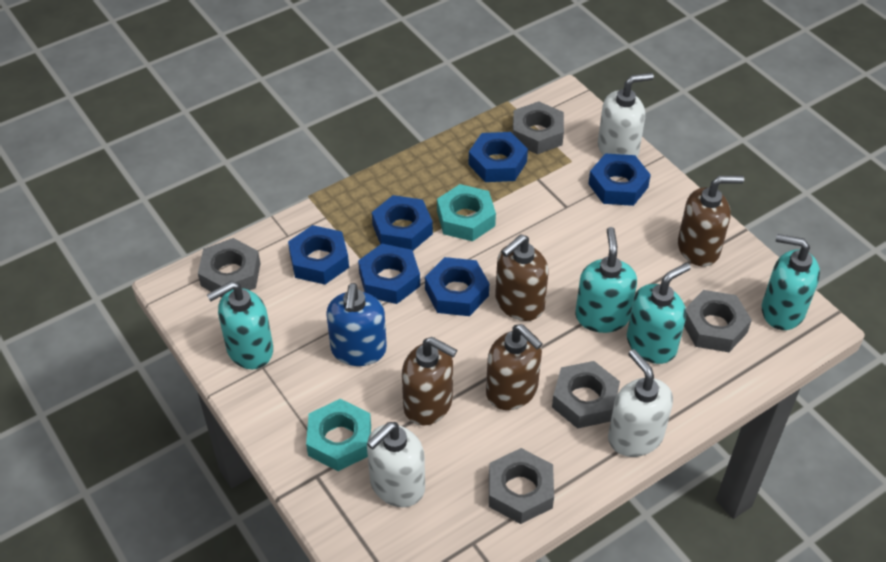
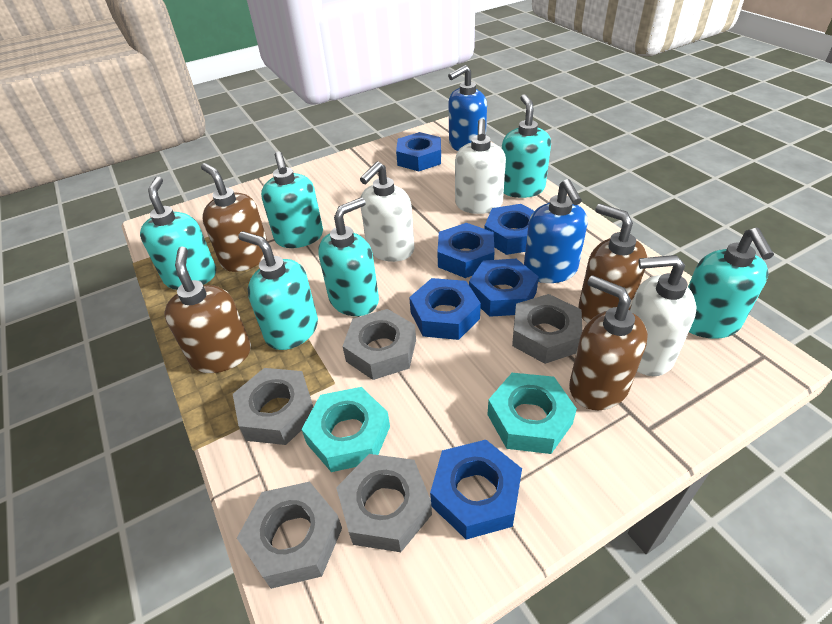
blue soap dispenser: [327,283,387,366] = 1 -> [448,65,487,151] [524,179,587,283] = 2
turquoise soap dispenser: [207,281,273,369] [575,227,637,333] [627,263,691,364] [762,234,820,330] = 4 -> [140,177,216,290] [238,231,318,350] [261,152,323,248] [318,197,379,316] [502,94,551,198] [688,228,774,339] = 6

